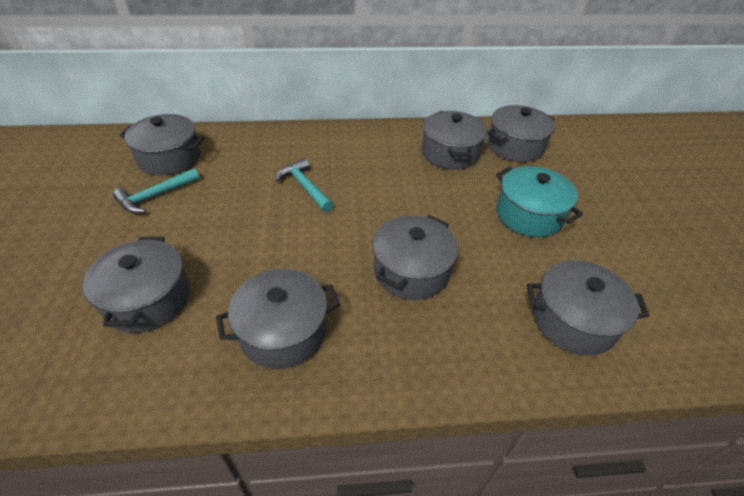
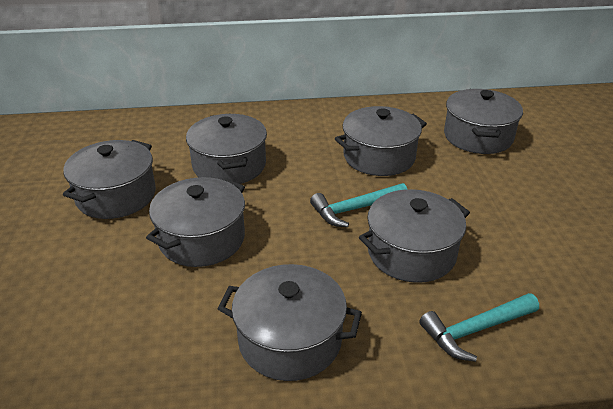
turquoise pot: [496,166,583,237] = 1 -> none = 0

